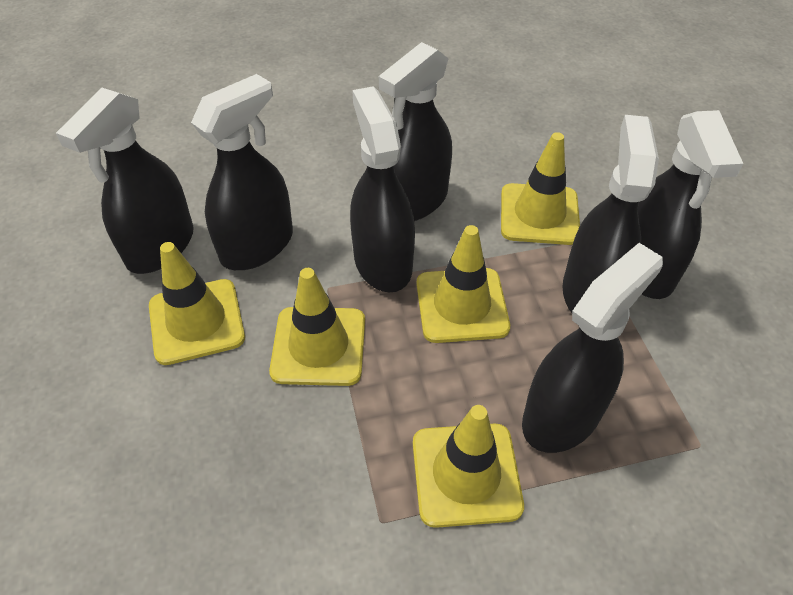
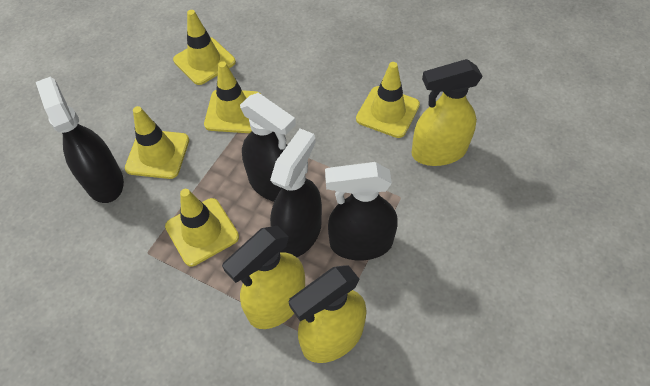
black spray bottle: [56,87,194,274] [191,74,293,270] [350,86,415,292] [379,42,452,221] [522,243,663,453] [563,115,659,313] [638,110,743,299] = 7 -> [36,77,124,203] [240,93,296,202] [270,129,322,257] [325,162,398,260] = 4
yellow spray bottle: none = 0 -> [222,226,305,329] [289,265,367,363] [411,59,483,166] = 3

